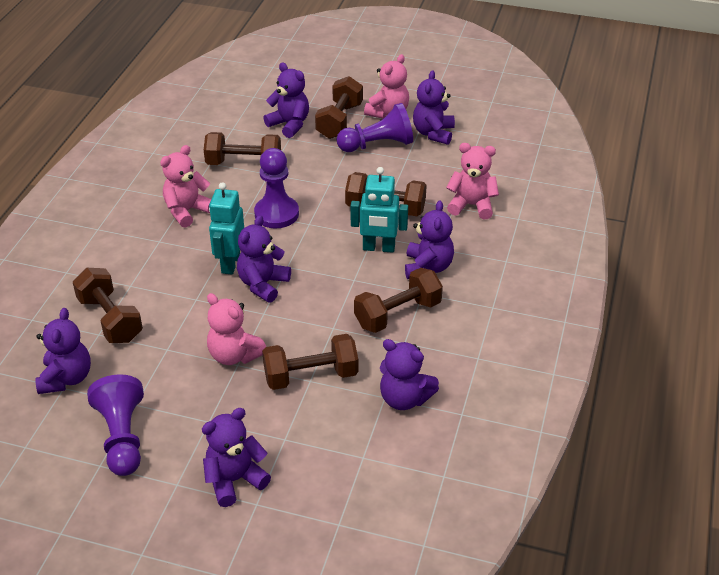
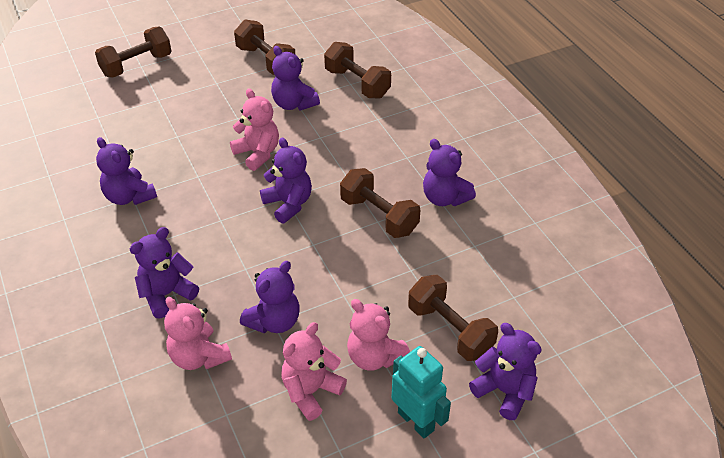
brown dumbbell: [73,268,143,343] [204,132,281,165] [262,334,358,390] [315,76,363,139] [345,172,427,216] [354,268,443,333] = 6 -> [95,27,171,78] [234,20,295,75] [324,42,391,98] [340,168,420,238] [408,275,498,361] = 5
purple pawn: [87,374,144,476] [254,148,299,228] [337,103,413,152] = 3 -> none = 0
turquoise robot: [209,182,244,275] [351,167,408,253] = 2 -> [391,346,451,438] = 1

